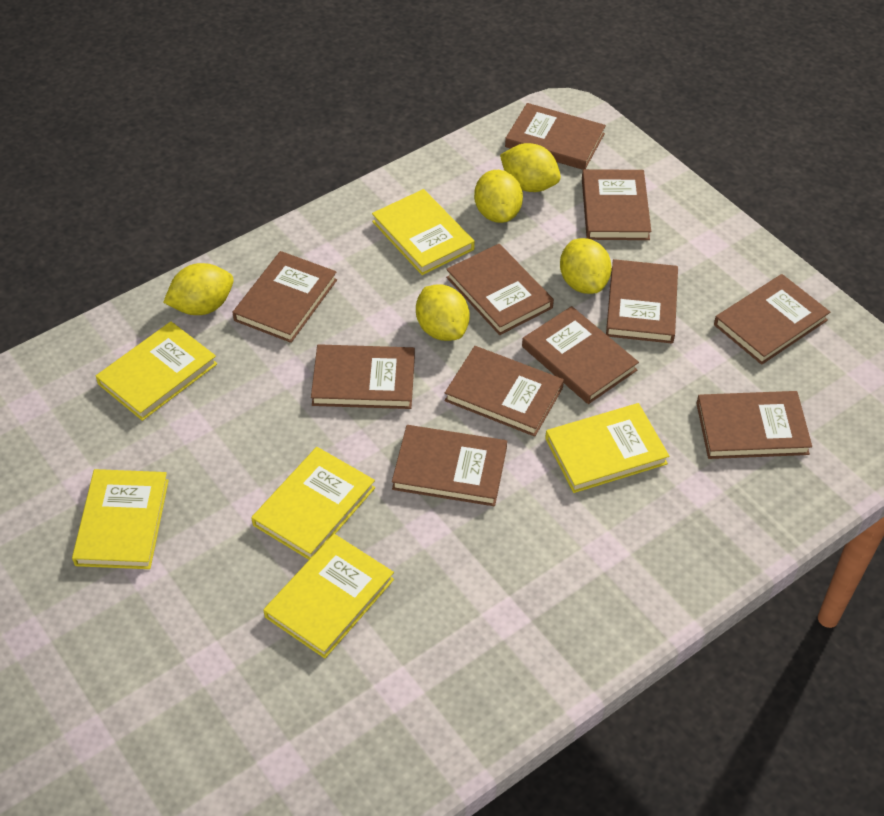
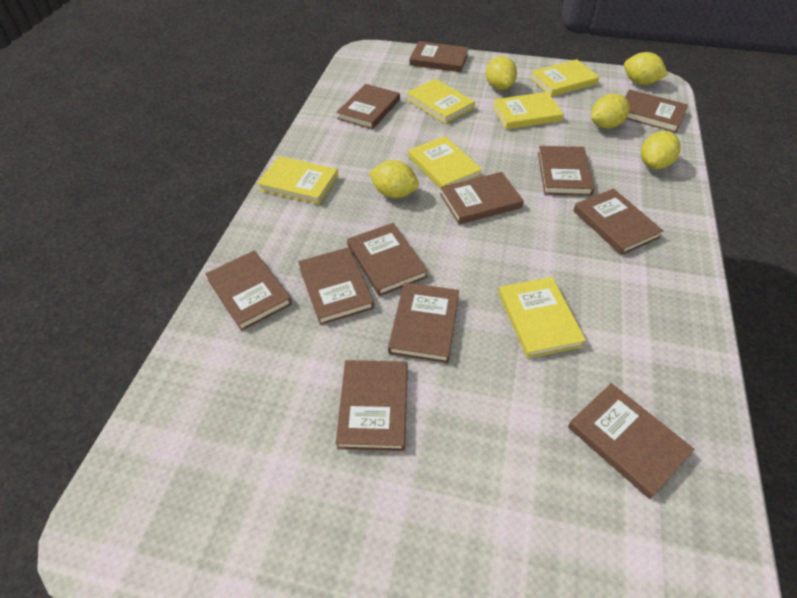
brown book: [232,251,337,343] [311,344,415,409] [392,425,507,506] [444,346,564,437] [446,244,554,335] [505,103,606,170] [522,306,639,404] [582,169,651,240] [606,259,678,343] [696,391,812,459] [714,274,830,365] = 11 -> [205,251,292,331] [298,247,374,325] [336,84,400,130] [336,360,408,451] [347,223,428,296] [388,282,459,363] [409,41,469,72] [440,172,524,225] [538,146,595,196] [568,383,694,499] [573,188,664,255] [625,89,688,133] = 12

